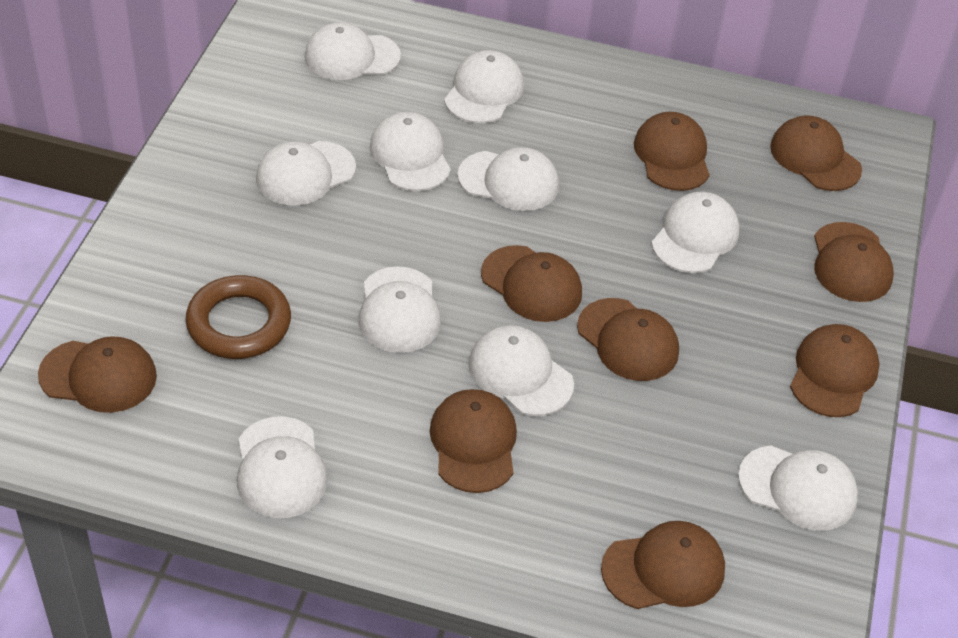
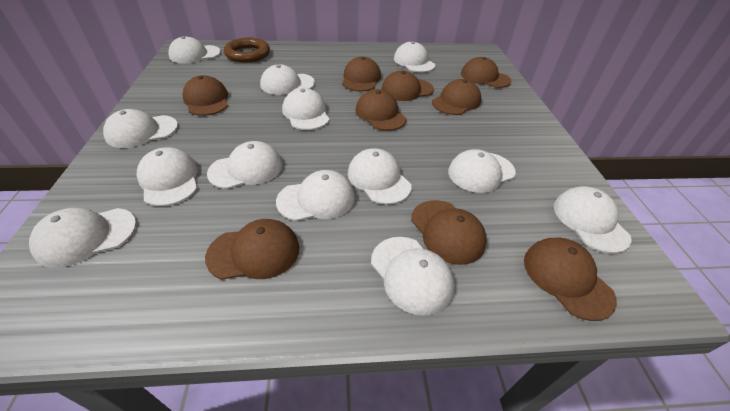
white cap: [237,417,327,518] [256,141,356,206] [305,22,401,80] [358,266,441,353] [370,112,451,191] [444,50,524,123] [457,147,559,211] [469,325,574,416] [651,192,739,273] [738,446,858,531] = 10 -> [29,208,136,268] [103,109,178,148] [136,148,198,206] [168,36,221,63] [207,141,283,189] [260,64,315,95] [276,170,355,221] [282,88,330,130] [348,148,412,205] [371,237,454,315] [394,41,435,72] [448,149,516,193] [554,186,632,253] = 13

